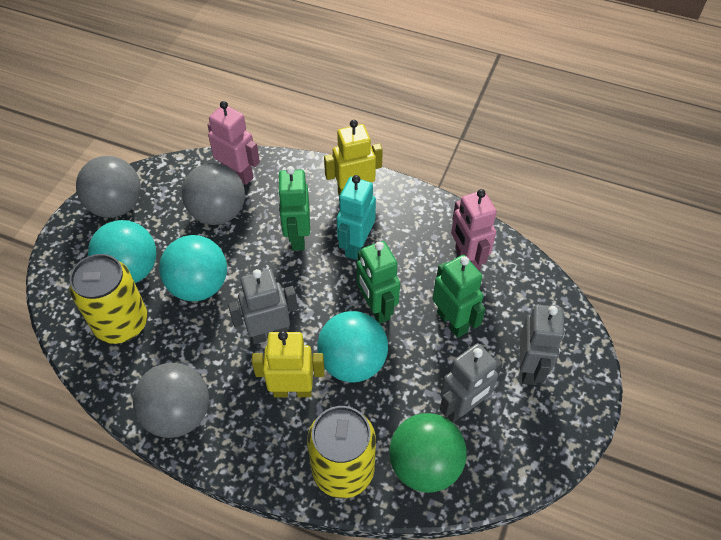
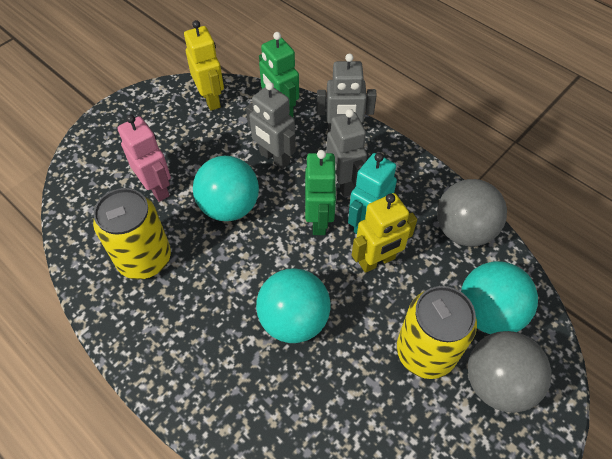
green ball: [389,413,467,493] = 1 -> none = 0
green robot: [277,166,310,251] [357,241,400,324] [433,255,485,338] = 3 -> [259,32,299,117] [305,150,337,235] = 2
grey ball: [76,156,141,218] [133,363,209,438] [182,163,245,225] = 3 -> [437,179,507,247] [468,331,551,413] = 2
pink robot: [207,101,260,185] [451,189,497,270] = 2 -> [117,114,171,202] = 1

